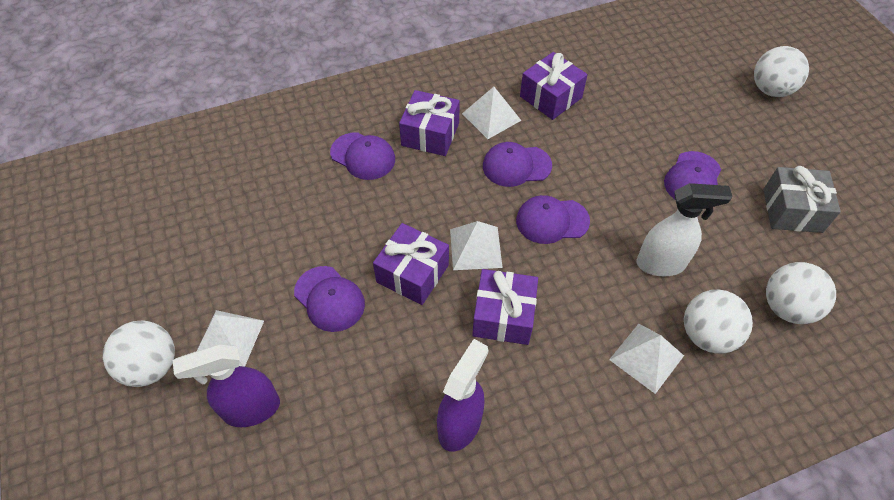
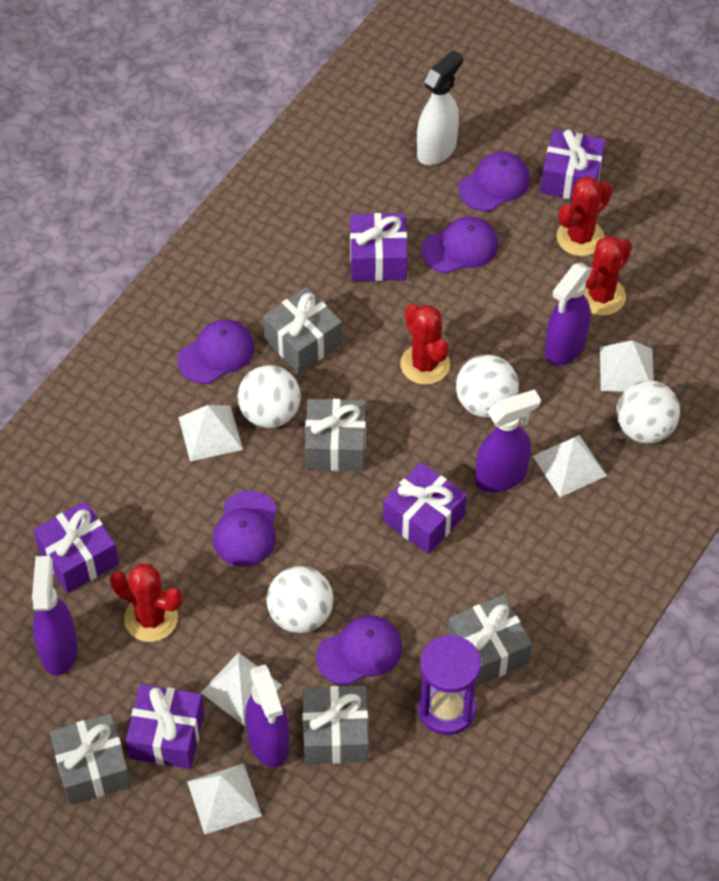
grey gift: [763,166,841,233] = 1 -> [50,713,131,805] [263,287,342,374] [302,686,369,764] [305,399,366,471] [448,595,532,687] = 5
purple gift: [373,223,449,305] [399,90,460,156] [472,269,538,345] [520,52,588,120] = 4 -> [33,501,119,593] [126,684,204,769] [350,213,407,281] [383,462,467,554] [540,129,606,199] = 5
purple hourglass: none = 0 -> [418,635,481,735] = 1
purple spray bottle: [173,344,280,427] [437,339,488,452] = 2 -> [32,556,78,676] [245,665,289,767] [475,389,541,493] [545,263,592,366] = 4
red cactus: none = 0 -> [110,564,182,642] [400,304,450,385] [557,176,612,256] [583,236,631,316] = 4
white pyramid: [197,310,264,367] [450,221,503,270] [462,87,522,139] [609,324,684,394] = 4 -> [178,405,243,462] [187,764,262,835] [201,652,282,726] [533,435,607,497] [600,340,654,392] = 5

